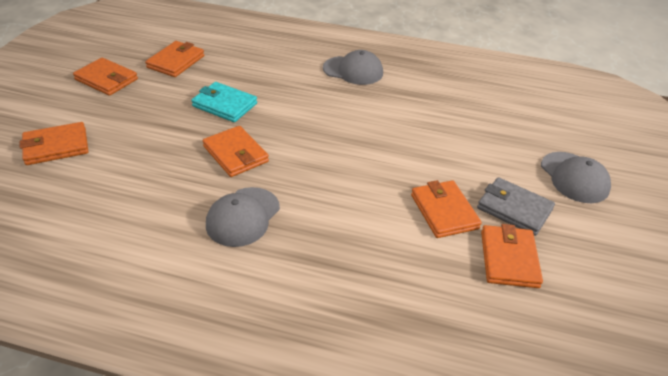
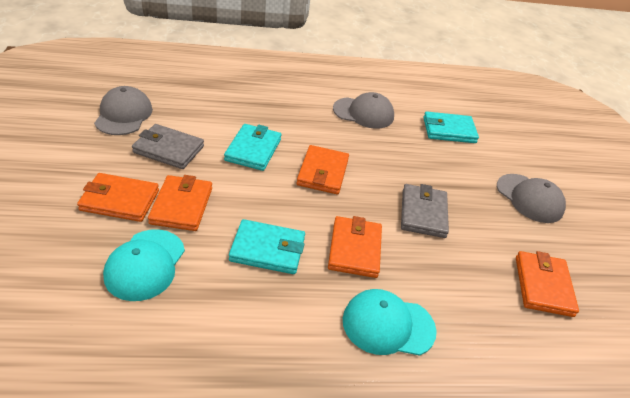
grey wallet: [477,177,555,236] = 1 -> [132,124,204,169] [401,184,449,238] = 2
orange wallet: [20,122,88,165] [73,58,138,96] [145,41,204,77] [203,126,269,177] [411,180,482,238] [481,224,543,288] = 6 -> [77,173,159,222] [148,175,212,231] [297,145,349,194] [328,216,382,278] [516,251,579,317] = 5
turquoise cap: none = 0 -> [103,229,185,301] [343,289,437,356] = 2
turquoise wallet: [191,82,257,122] = 1 -> [224,124,281,171] [229,219,305,274] [423,111,479,143] = 3

